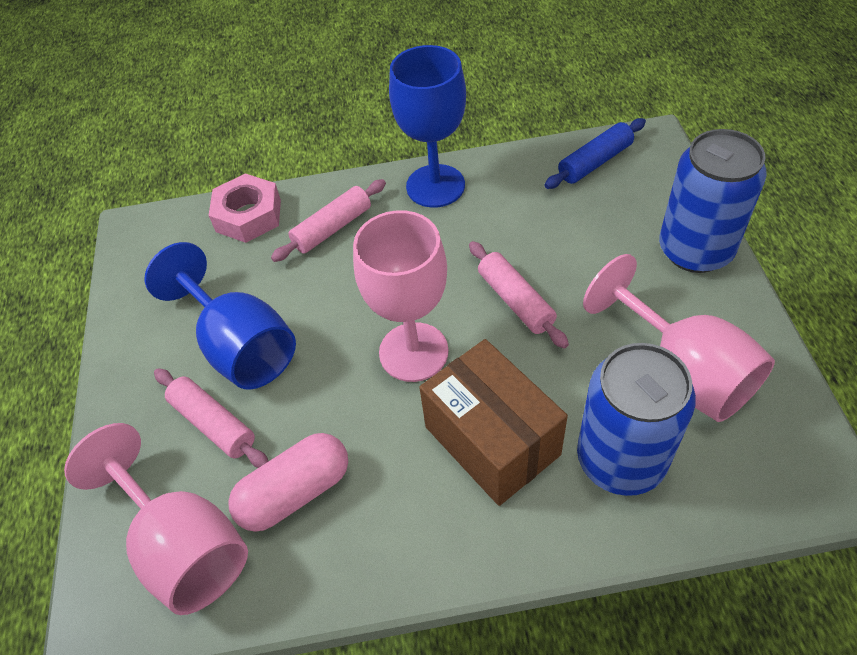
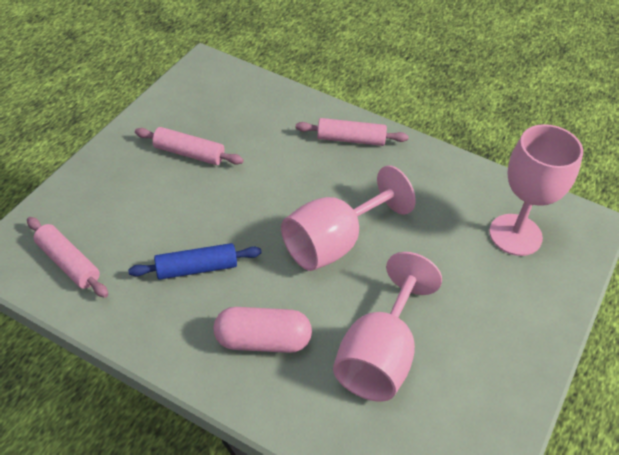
blue can: [577,343,696,496] [659,129,767,273] = 2 -> none = 0
blue goblet: [145,242,296,390] [389,45,466,208] = 2 -> none = 0
brown box: [419,339,568,506] = 1 -> none = 0
pink nut: [209,173,281,243] = 1 -> none = 0

